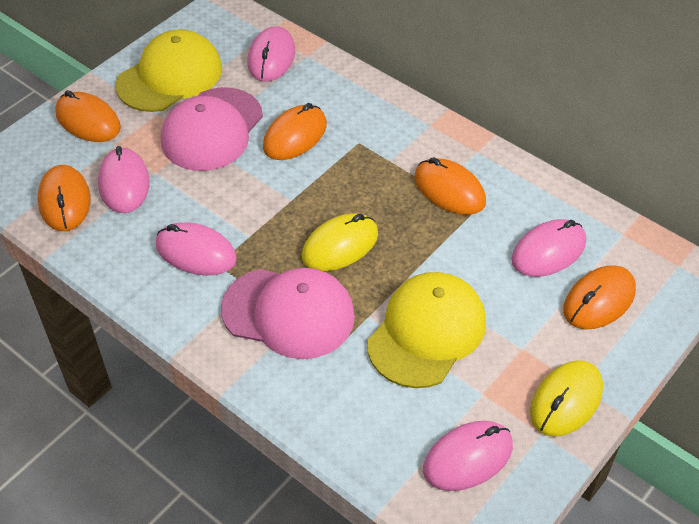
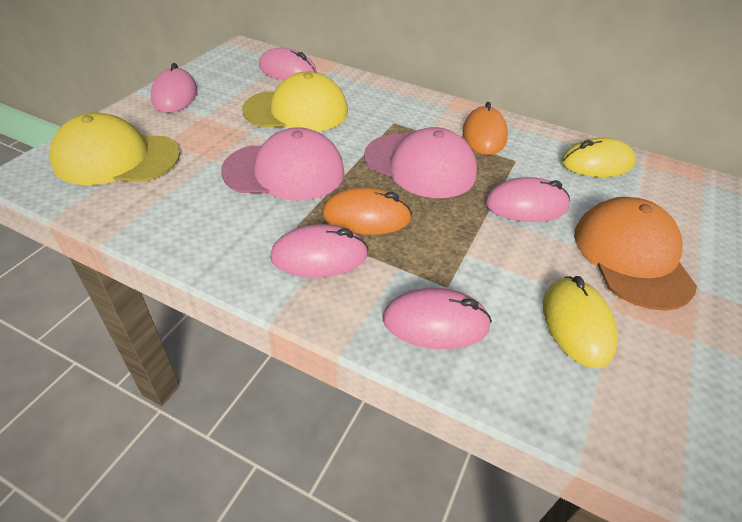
orange cap: none = 0 -> [574,197,697,311] = 1
orange mouse: [38,165,91,231] [55,90,121,142] [263,103,327,160] [414,157,486,215] [563,265,636,329] = 5 -> [322,187,412,235] [463,102,508,155] = 2

